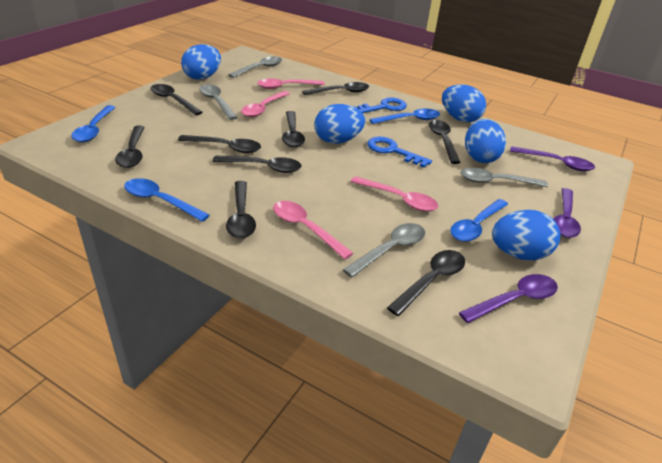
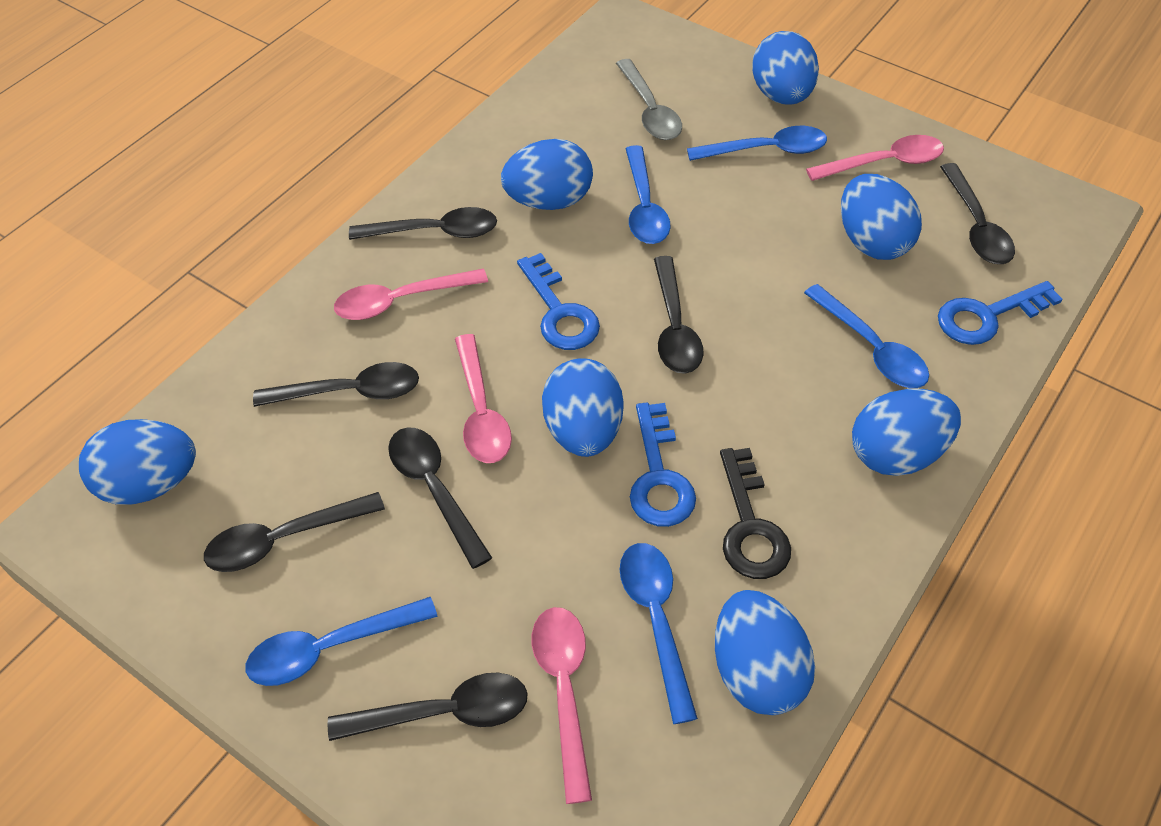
black key: none = 0 -> [720,448,791,579] = 1
black spoon: [115,125,144,168] [150,84,203,115] [178,135,261,153] [212,155,301,173] [226,181,256,239] [282,111,305,147] [302,82,369,95] [387,250,465,316] [429,120,461,164] = 9 -> [204,492,385,572] [253,362,419,407] [328,673,528,741] [349,207,497,240] [388,427,492,569] [654,256,704,374] [940,163,1015,264] = 7
blue egg: [181,44,221,80] [314,104,365,144] [442,84,486,122] [465,119,506,163] [492,210,561,260] = 5 -> [79,419,196,505] [501,139,593,210] [542,358,623,457] [715,590,815,715] [752,31,819,105] [841,174,922,260] [852,389,961,476] = 7
blue key: [354,98,407,113] [367,137,432,168] = 2 -> [517,253,600,350] [630,402,696,527] [938,281,1062,345] = 3
blue spoon: [71,105,116,142] [124,178,210,222] [370,109,440,124] [450,199,508,242] = 4 -> [246,597,438,686] [619,543,698,724] [626,145,671,244] [687,126,827,161] [804,284,929,388] = 5
grey spoon: [199,84,238,120] [228,57,282,78] [343,223,425,278] [461,168,548,187] = 4 -> [616,59,682,140] = 1
purple spoon: [459,274,558,323] [510,146,595,171] [554,188,581,238] = 3 -> none = 0

